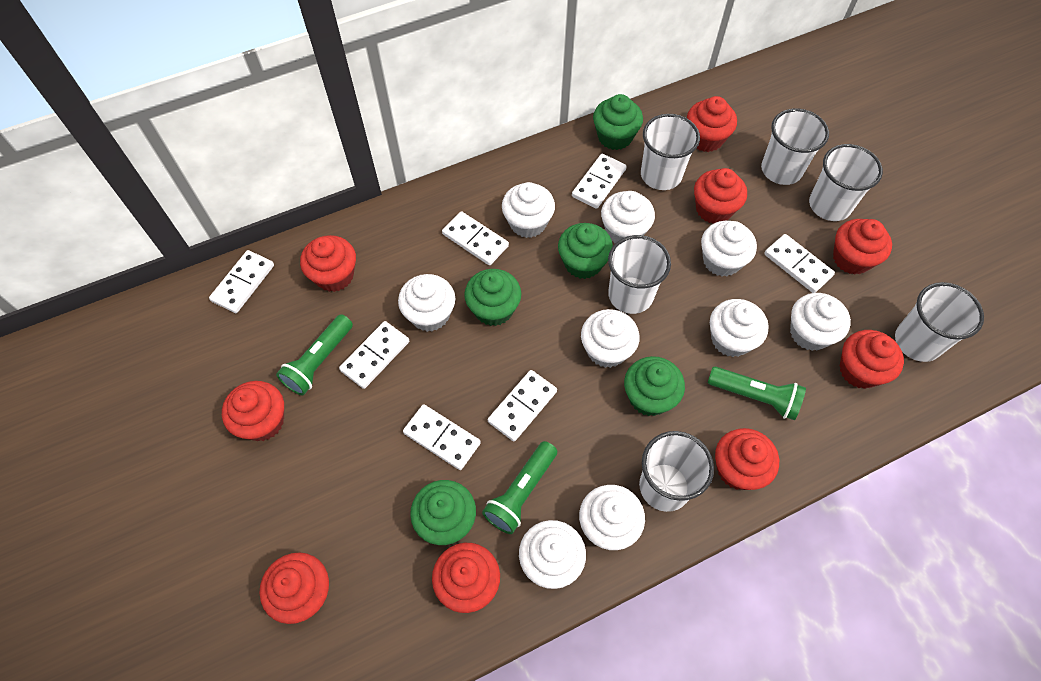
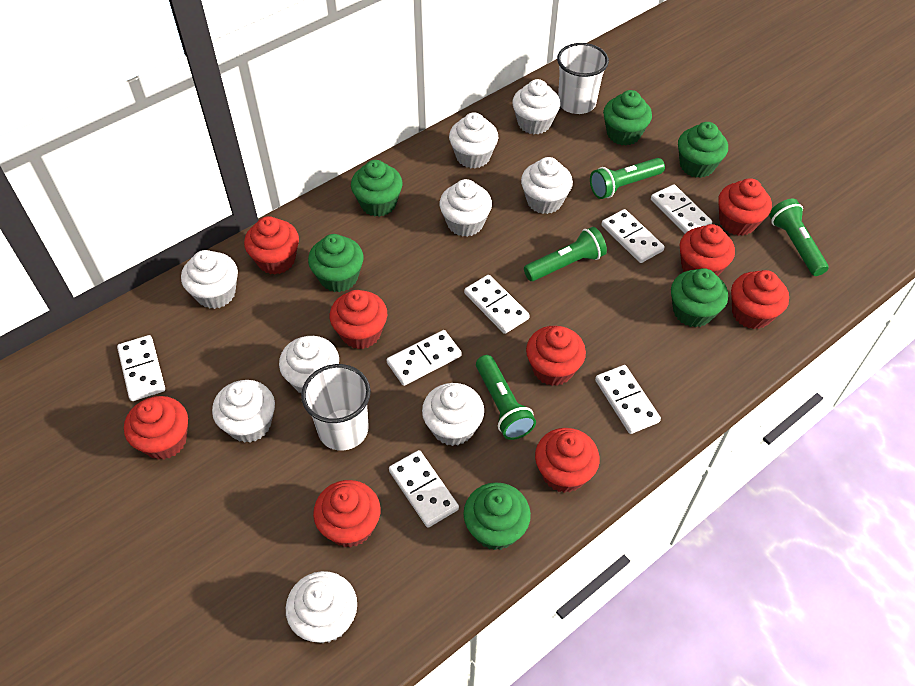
green cupcake: [410,480,476,545] [464,269,521,326] [558,223,613,279] [593,94,643,150] [624,356,685,416] = 5 -> [308,234,363,292] [351,160,402,217] [463,483,531,550] [603,90,652,145] [671,268,728,328] [678,122,728,178] = 6
green flashlight: [276,315,353,396] [482,441,557,534] [708,366,806,420] = 3 -> [476,355,536,440] [524,227,607,281] [590,158,665,199] [769,199,829,276] = 4
white cup: [608,235,671,314] [639,431,714,512] [641,114,700,190] [761,108,829,185] [809,144,883,221] [895,282,984,362] = 6 -> [301,364,371,451] [557,43,609,114] = 2

